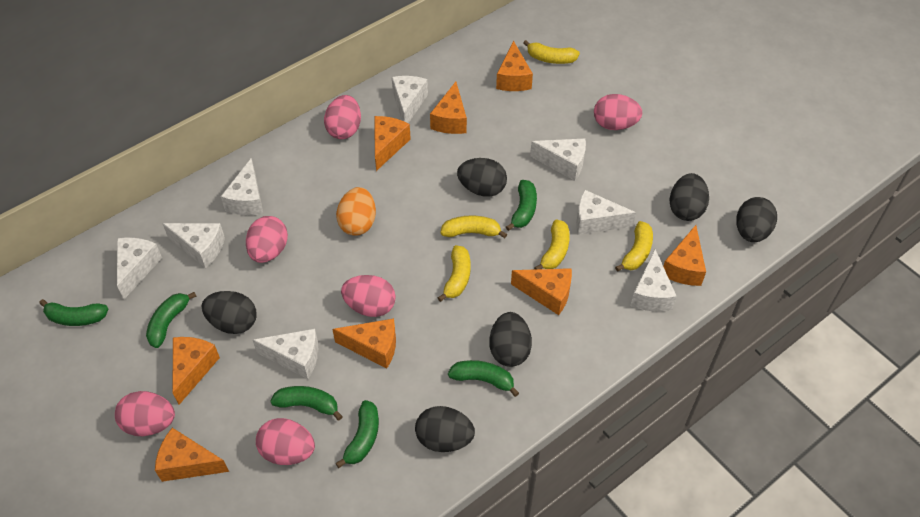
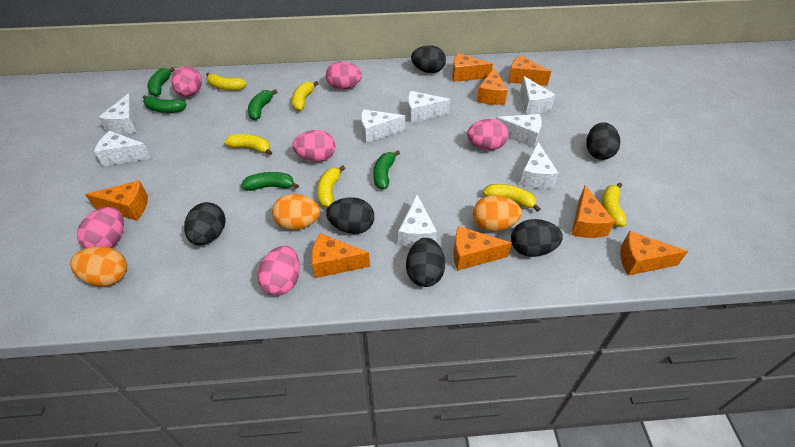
green banana: [39,299,108,326] [146,292,197,348] [270,386,343,420] [336,400,379,468] [448,360,519,397] [506,180,537,231] = 6 -> [143,95,187,113] [147,67,175,97] [241,172,299,191] [248,89,277,120] [373,150,400,189] = 5
orange egg: [336,187,376,236] = 1 -> [70,246,127,286] [272,194,320,230] [473,195,522,231] = 3
yellow banana: [438,245,471,302] [440,215,507,238] [523,40,580,64] [534,219,570,269] [615,221,653,272] = 5 -> [206,72,246,90] [224,134,272,156] [292,81,319,111] [317,166,345,207] [483,184,541,212] [601,183,626,227] = 6

